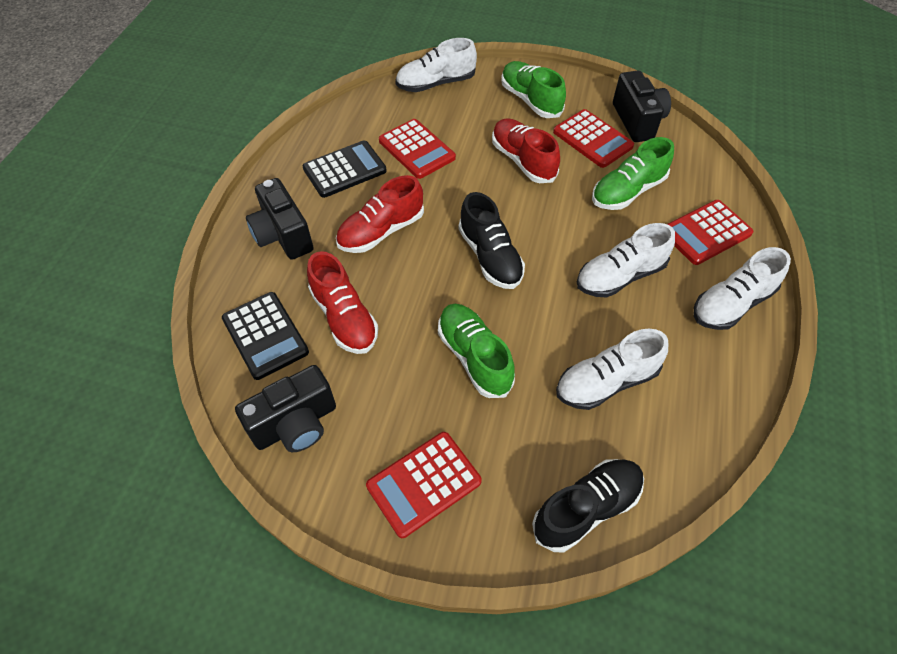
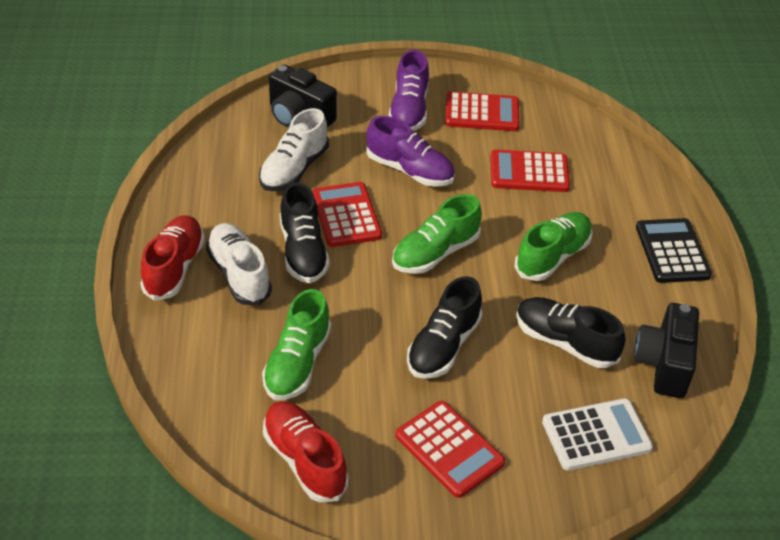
black calculator: [222,292,309,380] [303,140,387,198] = 2 -> [636,218,712,283] = 1
black camera: [235,365,336,452] [246,178,314,260] [613,71,671,142] = 3 -> [269,64,337,127] [634,303,699,398] = 2
black shoe: [459,192,525,289] [532,459,644,552] = 2 -> [280,183,330,283] [407,276,482,379] [516,297,625,368] = 3
purple shoe: none = 0 -> [366,116,455,187] [388,50,429,131] = 2
red shoe: [307,251,378,354] [336,175,424,253] [492,118,560,183] = 3 -> [140,215,205,301] [263,401,348,502] = 2
white calculator: none = 0 -> [542,398,653,471] = 1
white shoe: [395,38,477,92] [556,329,668,410] [577,223,675,298] [694,247,791,330] = 4 -> [206,223,272,305] [259,108,329,191] = 2

